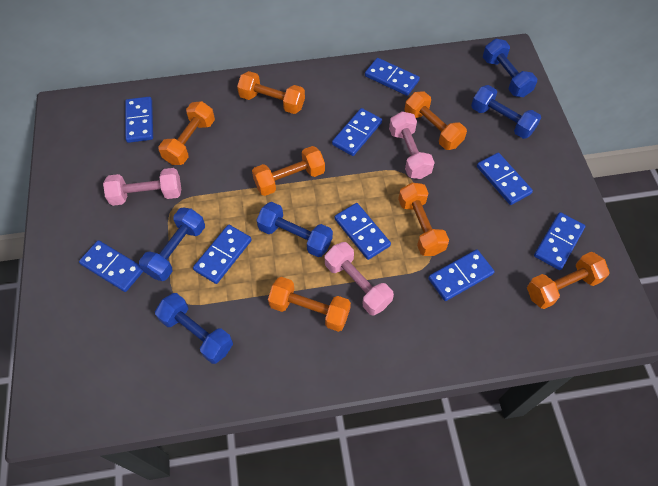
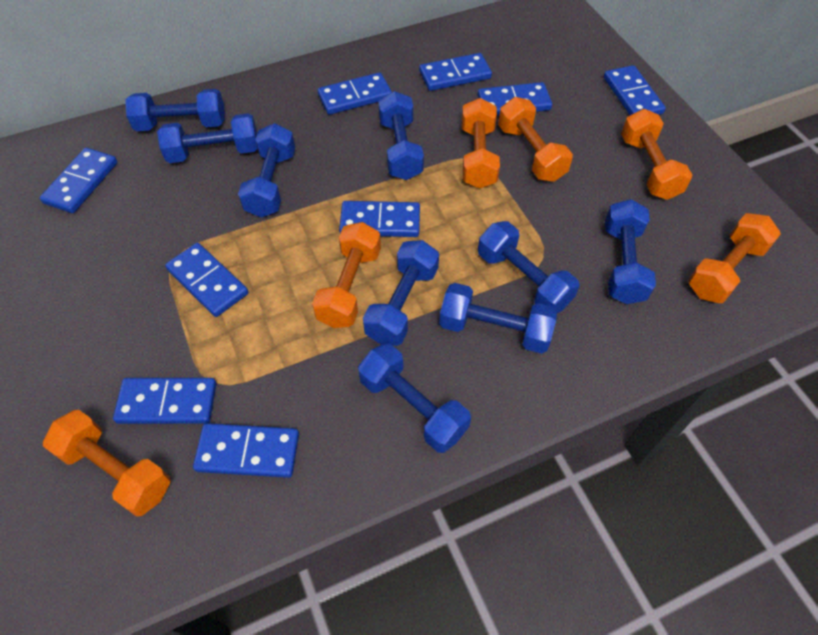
blue dumbbell: [139,207,205,281] [155,293,233,364] [256,202,333,257] [471,85,541,139] [483,39,537,97] = 5 -> [125,89,225,131] [157,113,258,163] [238,123,295,217] [358,343,471,453] [363,240,439,346] [378,91,424,180] [439,283,557,354] [478,221,580,313] [605,199,656,304] = 9
orange dumbbell: [158,101,215,165] [237,71,305,114] [252,146,325,196] [268,277,351,332] [398,183,449,256] [405,91,467,150] [527,252,610,309] = 7 -> [43,410,171,517] [312,222,381,328] [461,98,500,189] [498,97,573,182] [621,109,692,200] [688,213,781,303] = 6
pink dumbbell: [103,168,181,206] [325,242,394,315] [389,111,435,179] = 3 -> none = 0

